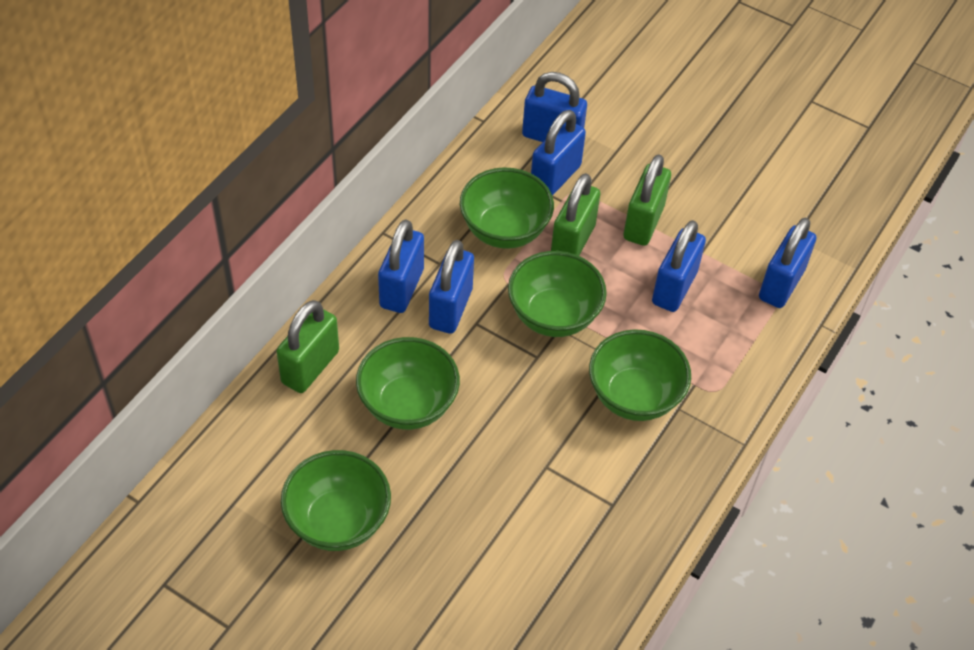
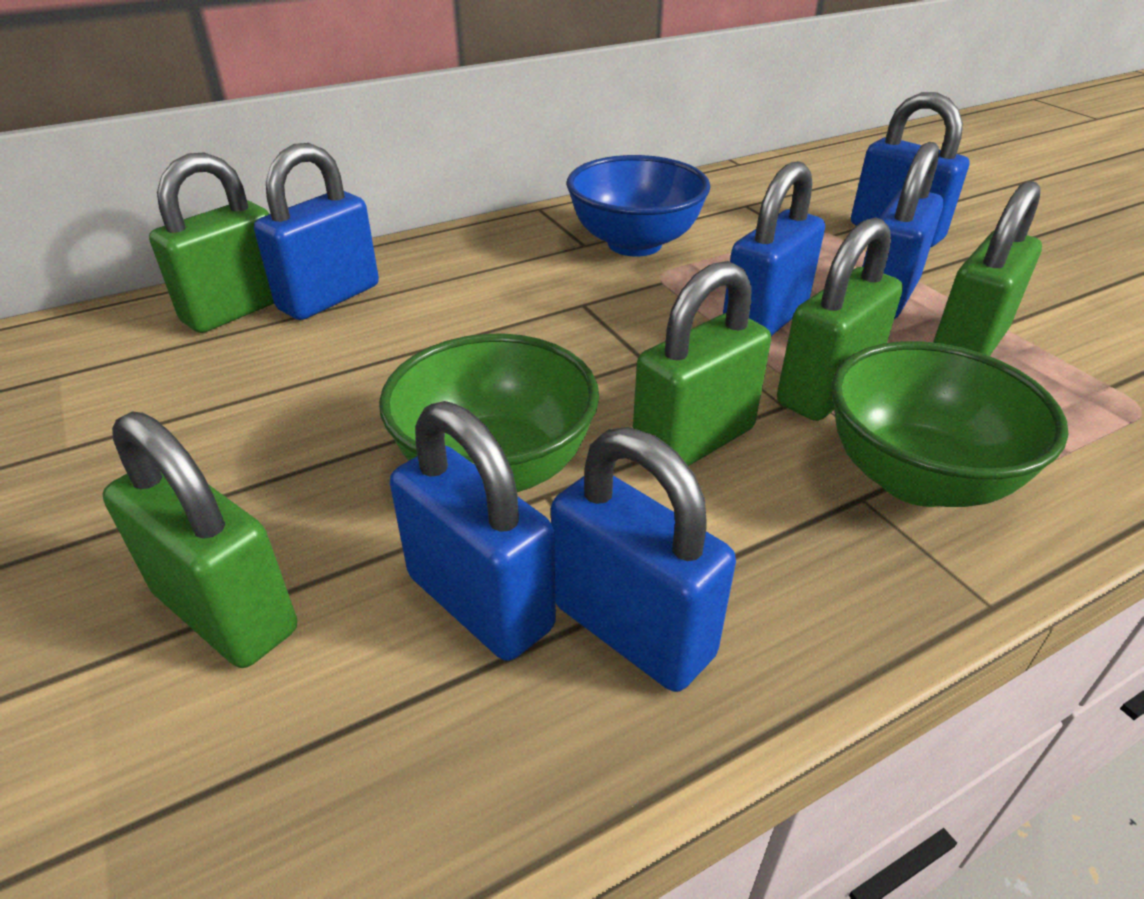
blue bowl: none = 0 -> [567,155,711,256] = 1
green bowl: [281,450,391,551] [356,337,460,430] [460,167,554,249] [508,251,607,337] [589,329,691,421] = 5 -> [379,333,599,492] [831,341,1068,507] = 2
green padlock: [277,300,339,393] [551,173,600,256] [623,154,671,246] = 3 -> [102,411,297,668] [149,152,274,333] [633,261,771,466] [777,217,903,421] [933,181,1042,356] = 5

